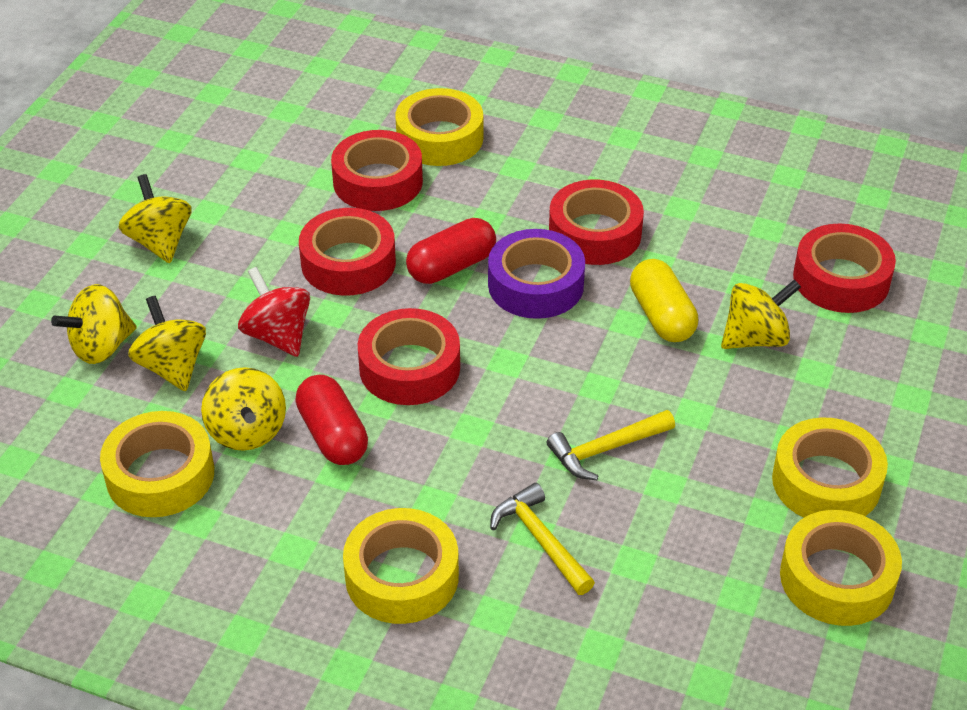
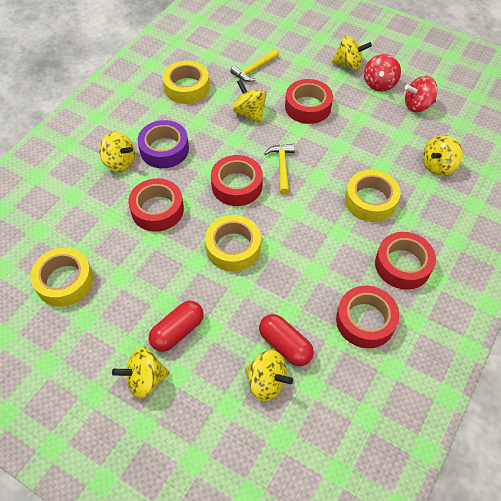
red spinning top: [238,267,310,357] = 1 -> [364,54,401,92] [405,76,438,112] = 2
yellow capsule: [630,259,698,342] = 1 -> none = 0
yellow spinning top: [51,284,137,364] [119,174,192,263] [128,296,206,391] [201,367,286,451] [721,279,801,349] = 5 -> [99,131,135,172] [112,347,170,399] [233,80,267,124] [245,350,293,401] [331,36,372,70] [423,135,463,176] = 6
yellow tape: [100,411,214,517] [343,508,459,624] [395,88,483,166] [772,417,888,518] [780,510,902,626] = 5 -> [30,247,93,307] [163,61,209,104] [205,215,261,272] [345,170,401,222] = 4

